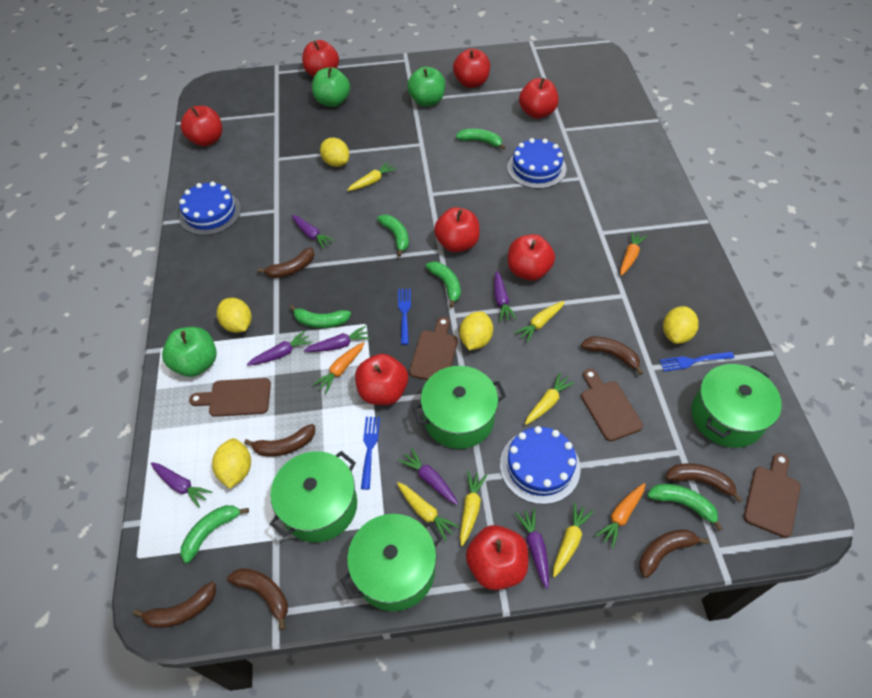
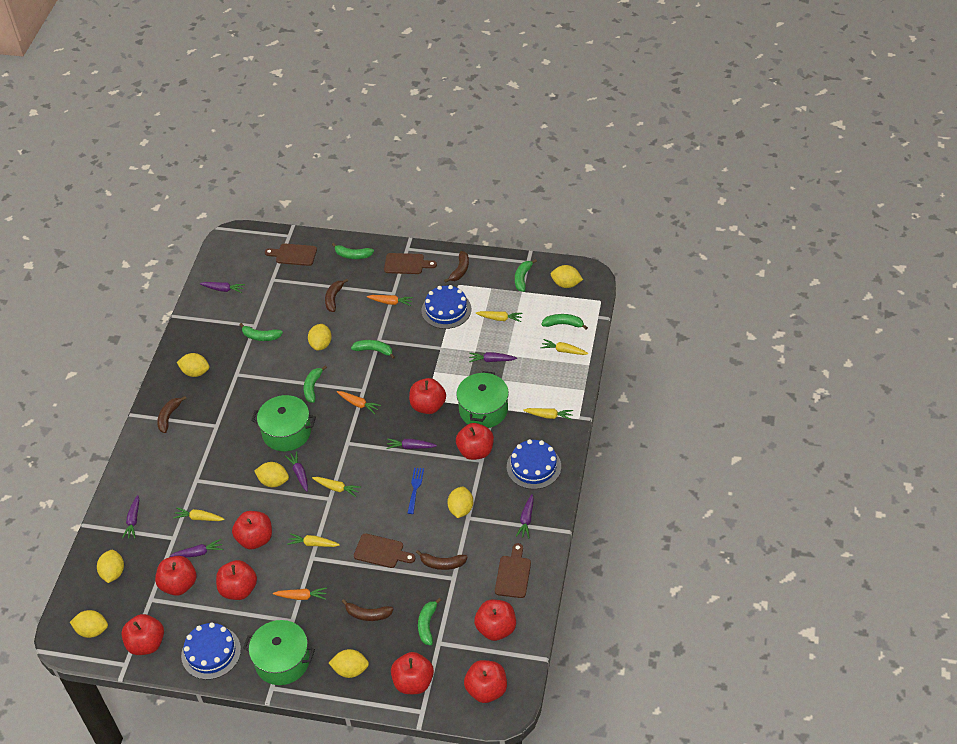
blue fork: [361,417,380,490] [398,288,411,345] [659,352,734,372] = 3 -> [408,468,424,514] = 1
brown banana: [133,582,216,628] [227,568,288,630] [244,424,315,456] [258,247,315,278] [581,337,643,375] [639,529,709,578] [665,463,743,502] = 7 -> [157,396,187,433] [325,279,348,312] [342,599,394,621] [416,550,468,570] [444,251,469,283] = 5
green apple: [162,327,217,377] [312,67,350,107] [407,67,445,107] = 3 -> none = 0
green banana: [181,505,249,563] [289,305,351,328] [377,215,409,257] [426,261,461,308] [456,129,506,150] [647,484,723,531] = 6 -> [240,323,283,341] [304,365,327,403] [332,243,374,259] [351,340,395,359] [418,598,441,645] [515,259,537,292] [542,314,588,330] = 7
green pot: [270,451,357,542] [340,514,443,611] [412,366,506,449] [691,364,782,448] = 4 -> [243,620,315,685] [251,395,316,451] [456,371,509,428] = 3
red apple: [181,106,222,147] [302,40,339,77] [355,354,408,405] [434,207,480,253] [453,49,490,88] [466,525,528,590] [508,234,555,281] [519,78,558,119] = 8 -> [121,614,164,655] [155,556,196,596] [216,560,257,600] [232,511,272,549] [391,652,434,694] [409,378,446,414] [456,423,494,460] [464,660,507,703] [474,600,516,641] = 9
yellow lemon: [212,438,251,489] [217,298,252,333] [320,138,349,167] [460,311,493,350] [663,306,699,344] = 5 -> [70,610,108,638] [97,550,124,583] [177,353,209,377] [254,462,289,487] [308,324,332,351] [329,649,369,678] [447,487,473,518] [551,265,583,288] = 8

